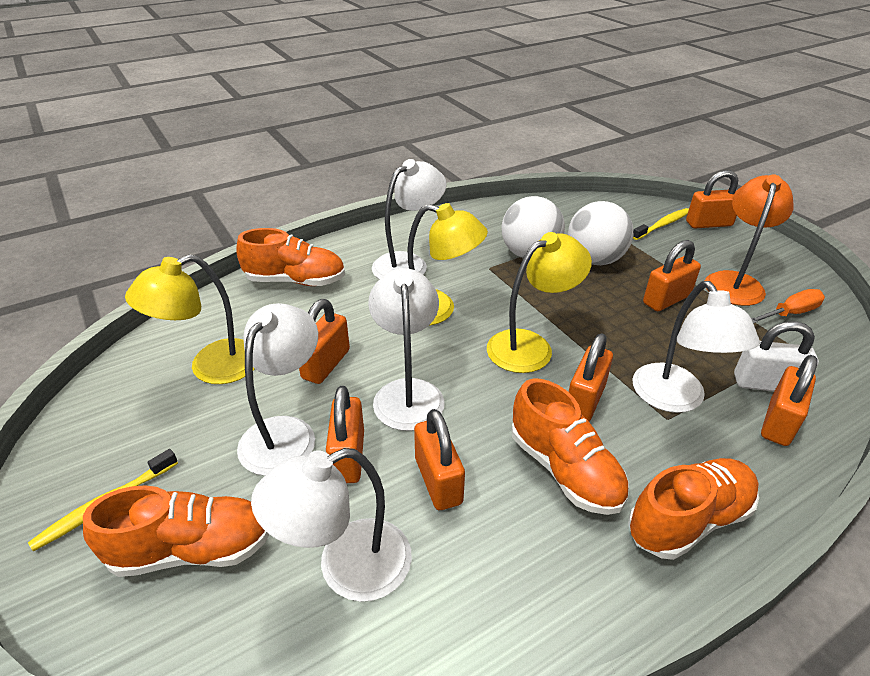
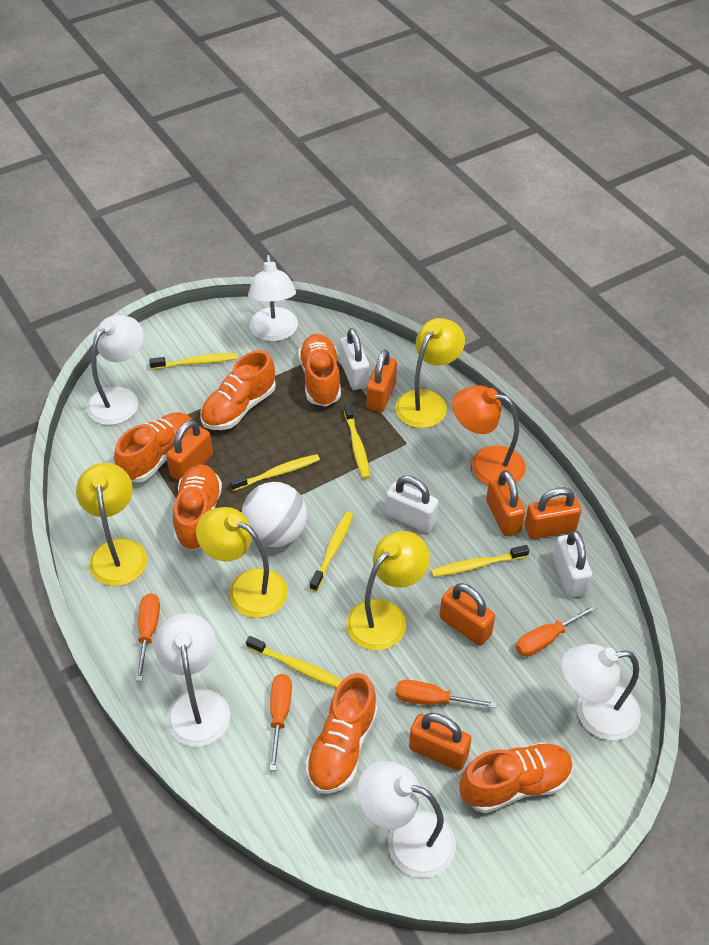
orange padlock: [299,299,350,384] [326,386,364,483] [414,409,465,510] [569,333,613,421] [643,240,701,311] [686,170,738,229] [761,355,818,446] = 7 -> [166,420,213,481] [367,350,397,412] [409,713,471,771] [440,583,495,646] [486,470,525,536] [525,487,581,539] = 6
orange screwdriver: [751,289,825,324] = 1 -> [136,593,160,681] [270,674,292,771] [396,680,497,708] [516,604,597,656] = 4
orange shoe: [83,485,269,577] [236,228,345,286] [511,378,629,515] [628,458,759,560] = 4 -> [114,413,192,483] [173,464,222,551] [200,350,276,430] [298,334,341,407] [305,673,378,794] [460,742,573,813] = 6
white ball: [502,196,565,258] [568,201,633,265] = 2 -> [242,482,307,547] = 1
white padlock: [734,321,819,392] = 1 -> [340,328,369,390] [386,476,438,533] [553,530,592,598] = 3
yellow lamp: [125,254,255,384] [407,203,488,325] [487,232,592,373] = 3 -> [76,463,147,586] [196,507,288,618] [346,531,430,651] [395,318,465,428] = 4
yellow toothbrush: [28,449,178,551] [633,208,689,240] = 2 -> [149,353,238,370] [229,454,320,491] [246,636,342,688] [310,511,353,592] [344,403,370,479] [431,545,529,577] = 6

